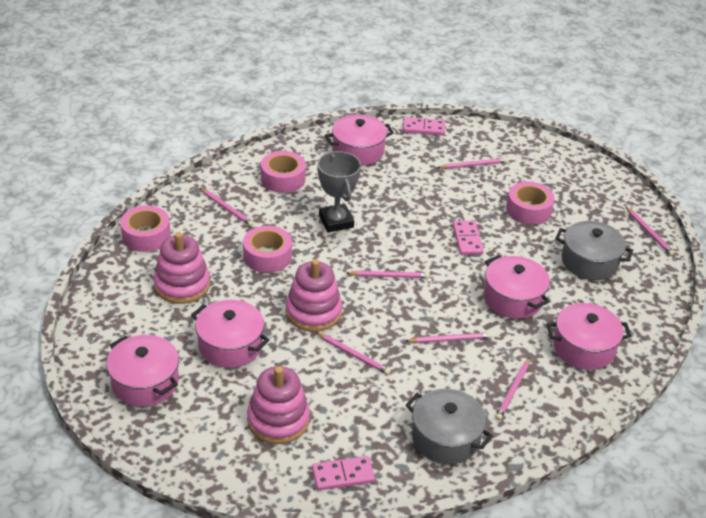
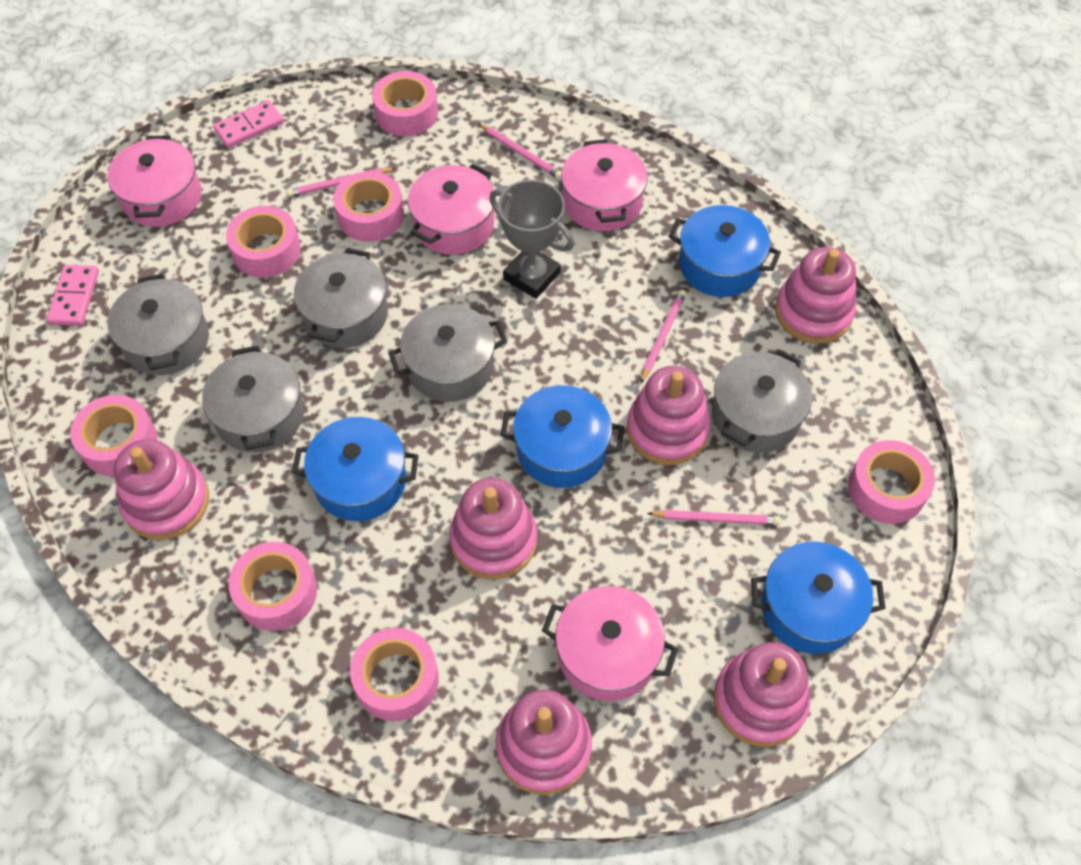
blue pot: none = 0 -> [292,417,419,521] [500,385,624,488] [668,205,781,297] [751,542,886,654] = 4
grey pot: [406,389,493,464] [555,221,633,280] = 2 -> [107,273,209,375] [202,345,304,452] [294,248,388,348] [389,304,507,402] [712,349,812,453] = 5
pink domino: [312,456,375,491] [403,117,445,135] [453,221,484,255] = 3 -> [46,265,99,326] [213,100,284,148] = 2
pink pencil: [200,188,254,226] [315,332,391,375] [347,271,429,278] [406,333,492,343] [437,158,507,169] [496,358,530,420] [626,207,674,256] = 7 -> [286,168,396,197] [478,123,561,179] [640,290,686,384] [647,510,781,525] = 4
pink pot: [106,335,179,407] [191,300,269,368] [325,115,394,166] [484,255,550,319] [547,303,632,370] = 5 -> [108,135,201,227] [408,164,496,255] [542,586,678,701] [561,139,648,231] = 4
pink stacking toy: [154,232,210,304] [247,366,310,444] [286,259,342,332] = 3 -> [114,439,209,540] [449,478,537,579] [496,690,592,795] [627,366,711,465] [713,642,810,747] [775,247,856,343] = 6
pink tape: [120,206,171,252] [243,226,292,273] [261,151,306,193] [506,182,555,225] = 4 -> [70,395,157,476] [226,206,301,278] [228,542,317,631] [333,171,404,241] [350,628,439,721] [372,71,438,136] [848,440,935,524] = 7

